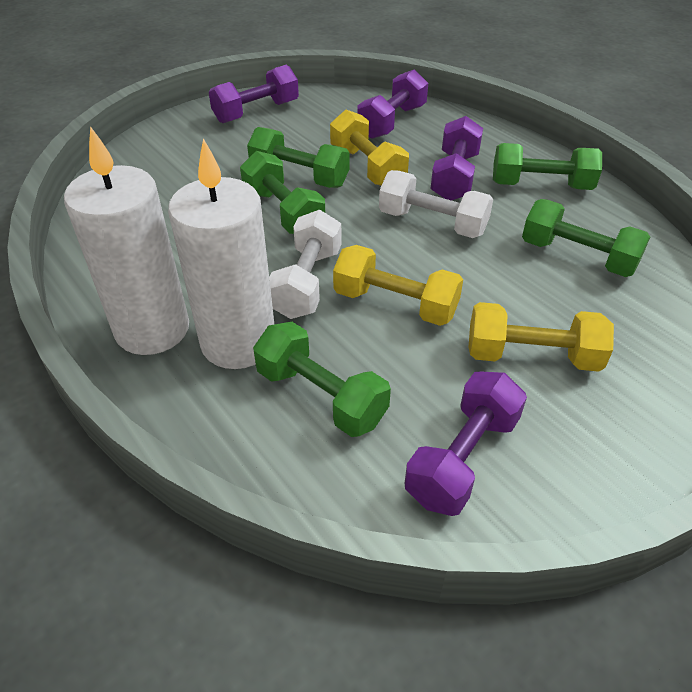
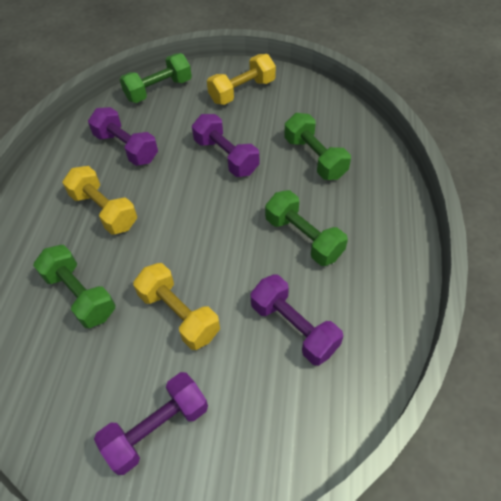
green dumbbell: [240,151,325,234] [247,127,349,188] [253,322,391,437] [493,143,602,190] [522,199,650,277] = 5 -> [33,245,115,328] [120,53,192,103] [265,190,348,266] [284,113,351,180] = 4
white candle: [64,126,189,355] [168,139,274,369] = 2 -> none = 0
white dumbbell: [269,210,341,319] [379,170,493,238] = 2 -> none = 0

